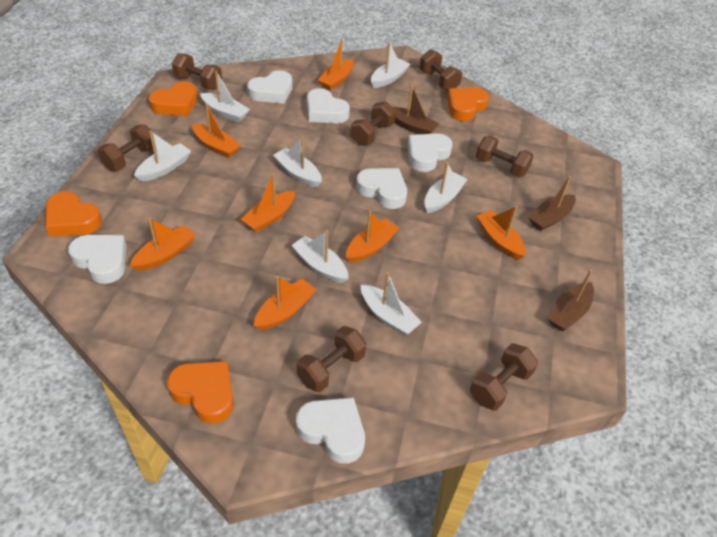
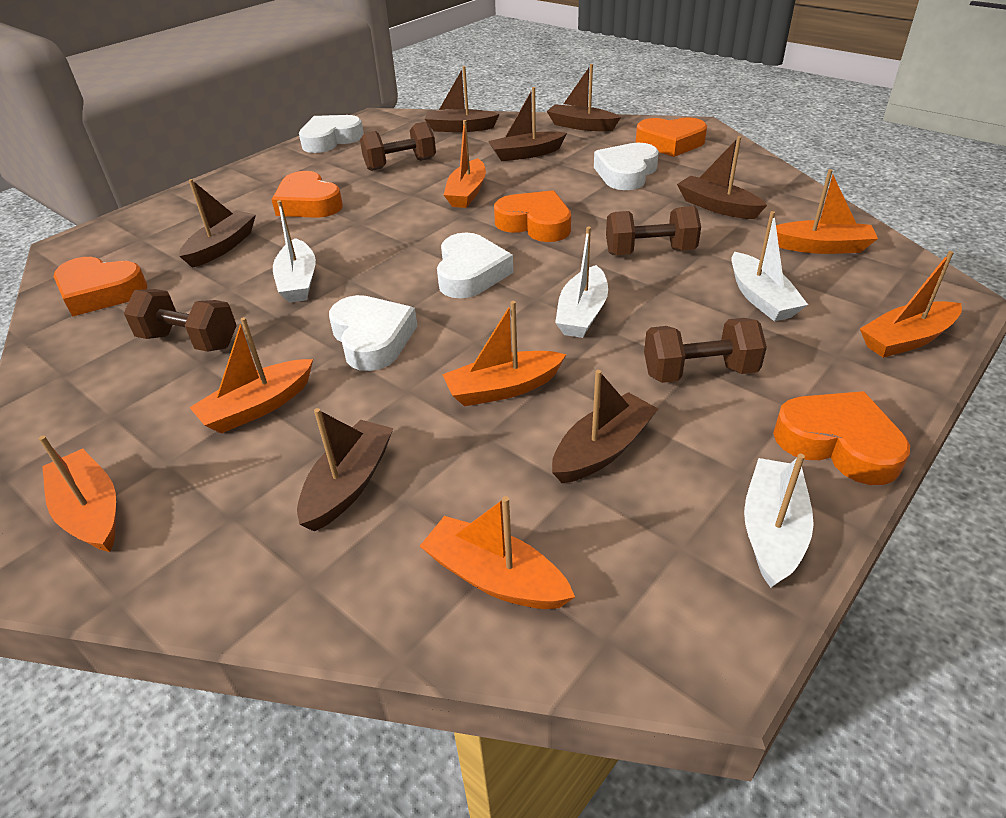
brown boat: [393,85,439,134] [529,176,576,231] [548,270,594,331] = 3 -> [179,179,256,268] [297,408,393,531] [425,66,500,132] [488,87,567,161] [547,64,621,131] [552,370,658,483] [677,136,767,219] = 7
brown dumbbell: [98,124,155,171] [172,53,222,89] [297,326,366,392] [350,102,396,145] [419,49,462,91] [470,343,538,411] [476,136,534,177] = 7 -> [124,289,237,352] [360,122,436,171] [606,206,701,255] [644,318,767,383] = 4
orange heart: [45,191,102,237] [149,81,198,116] [167,361,234,424] [447,87,489,121] = 4 -> [53,257,147,317] [271,171,343,218] [494,190,571,242] [636,117,707,157] [773,391,910,485] = 5
white boat: [134,130,191,182] [200,70,250,123] [273,136,322,187] [291,230,349,283] [361,272,422,336] [371,42,410,88] [424,162,467,213] = 7 -> [273,200,316,303] [555,227,608,338] [731,211,808,321] [744,454,814,588] = 4
white heart: [68,235,126,284] [247,70,292,104] [296,397,365,464] [307,88,350,123] [356,168,407,209] [408,133,452,172] = 6 -> [299,115,364,153] [329,295,417,371] [437,232,513,298] [594,143,659,190] = 4

